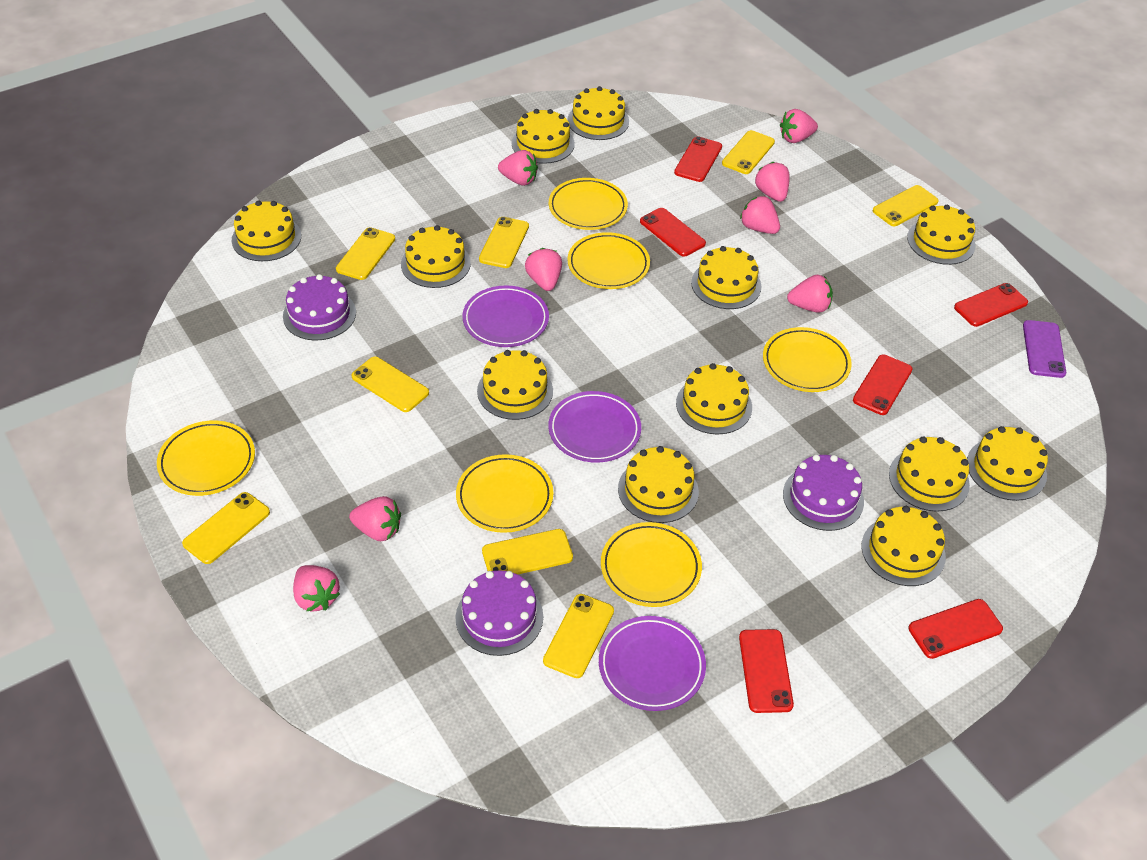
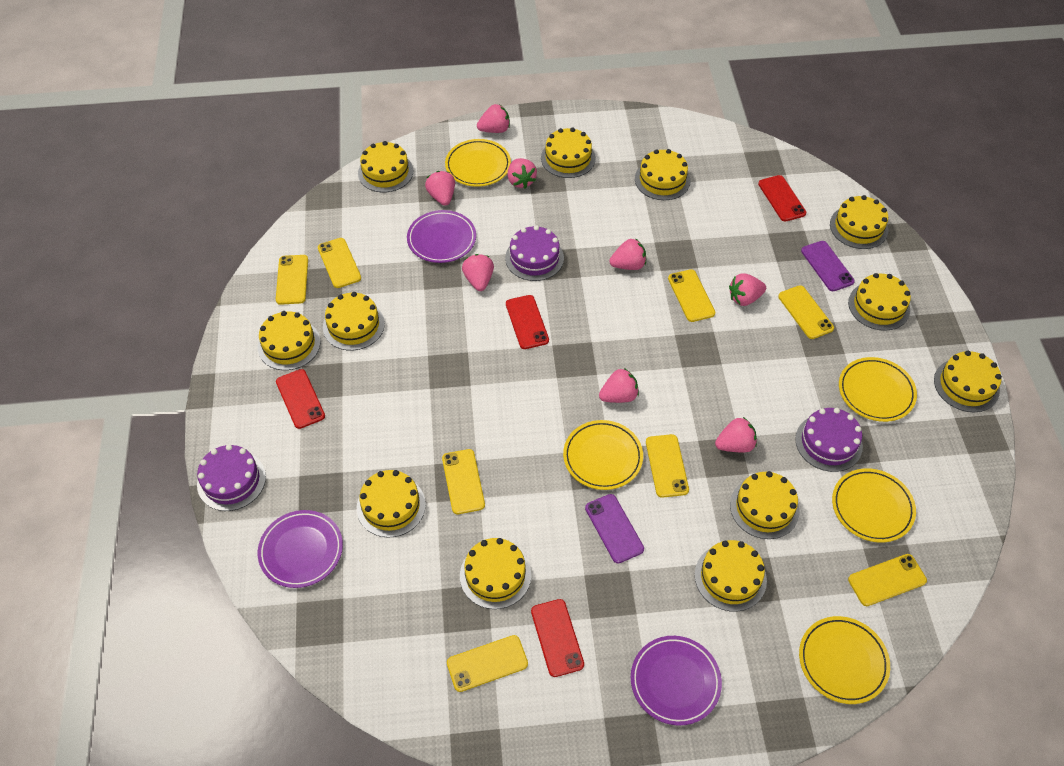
purple phone: [1023,320,1066,378] = 1 -> [585,494,644,563] [801,241,855,291] = 2
red phone: [640,208,706,257] [674,136,722,182] [739,629,794,713] [853,354,913,415] [908,599,1003,659] [954,283,1028,327] = 6 -> [276,369,325,429] [506,295,549,349] [531,599,584,677] [758,175,806,222] = 4
yellow plate: [157,421,255,496] [456,454,553,533] [549,178,628,230] [567,232,650,289] [601,522,702,607] [763,327,852,392] = 6 -> [445,139,511,187] [563,420,643,490] [799,616,890,704] [832,468,916,543] [839,357,917,422] = 5

